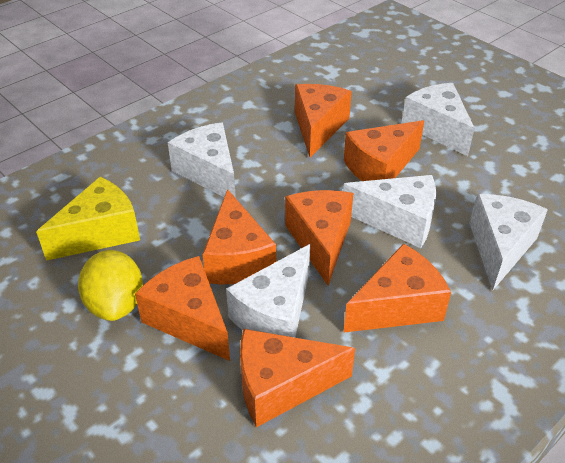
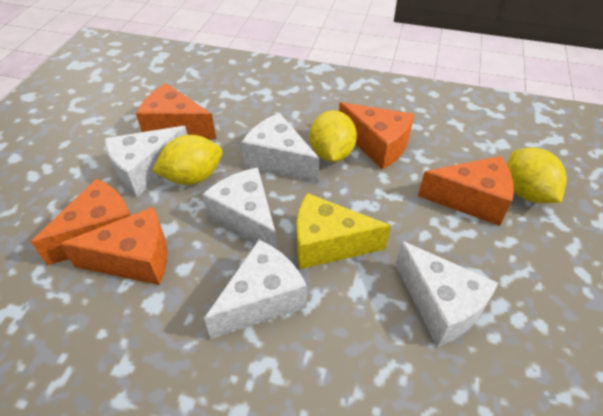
orange cheese: [135,256,230,361] [202,189,276,284] [240,329,355,427] [285,190,353,285] [295,84,352,157] [343,243,451,333] [344,120,424,181] = 7 -> [31,179,131,265] [60,207,168,285] [136,83,216,139] [339,102,415,170] [418,156,514,226] = 5
yellow lemon: [78,250,143,321] = 1 -> [152,135,223,185] [310,110,357,162] [507,148,567,203] = 3

